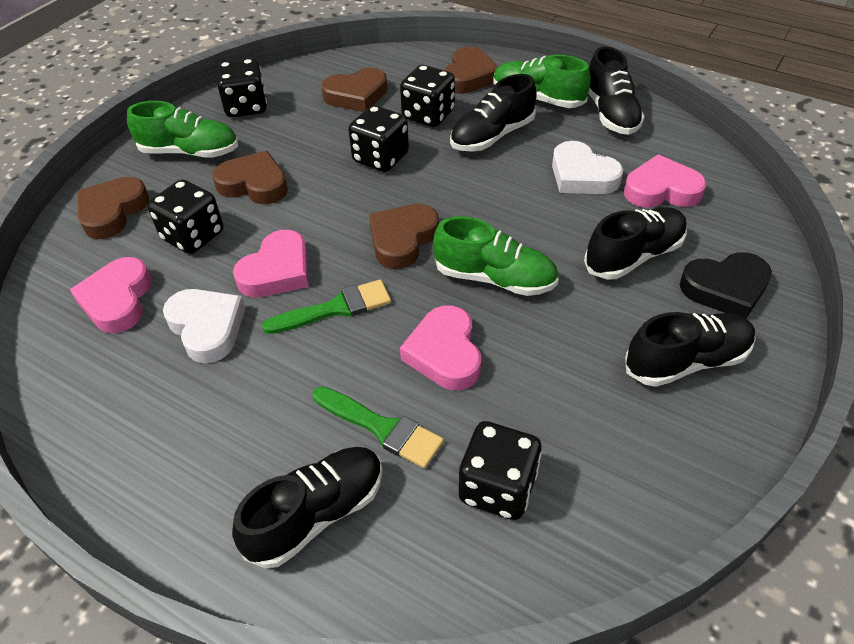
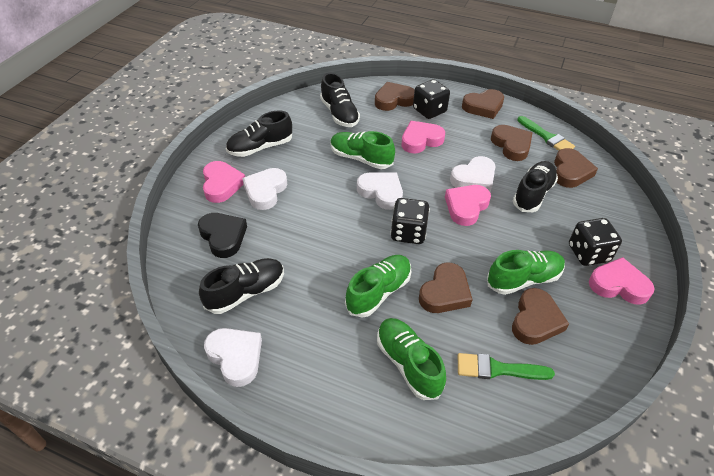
black dice: [148,180,223,254] [216,58,267,117] [348,105,409,172] [400,65,455,127] [459,421,542,520] = 5 -> [391,198,430,244] [413,79,450,119] [569,218,622,266] = 3
black shoe: [232,447,383,569] [450,74,537,152] [584,207,687,279] [588,47,645,135] [625,312,756,387] = 5 -> [199,258,284,314] [226,110,292,157] [320,73,360,127] [513,161,558,212] = 4
brown heart: [78,177,149,239] [212,151,288,204] [321,68,387,112] [369,204,439,269] [444,47,498,94] = 5 -> [375,82,414,111] [419,262,473,313] [462,89,504,119] [491,125,532,161] [512,288,569,345] [554,148,598,188] = 6
green shoe: [127,101,238,158] [433,216,559,296] [493,55,591,108] = 3 -> [330,131,395,169] [345,255,411,318] [377,318,446,400] [487,250,565,295] = 4
white heart: [163,289,245,363] [552,141,623,194] = 2 -> [204,328,262,387] [242,168,287,210] [357,172,403,210] [450,156,495,192] = 4

